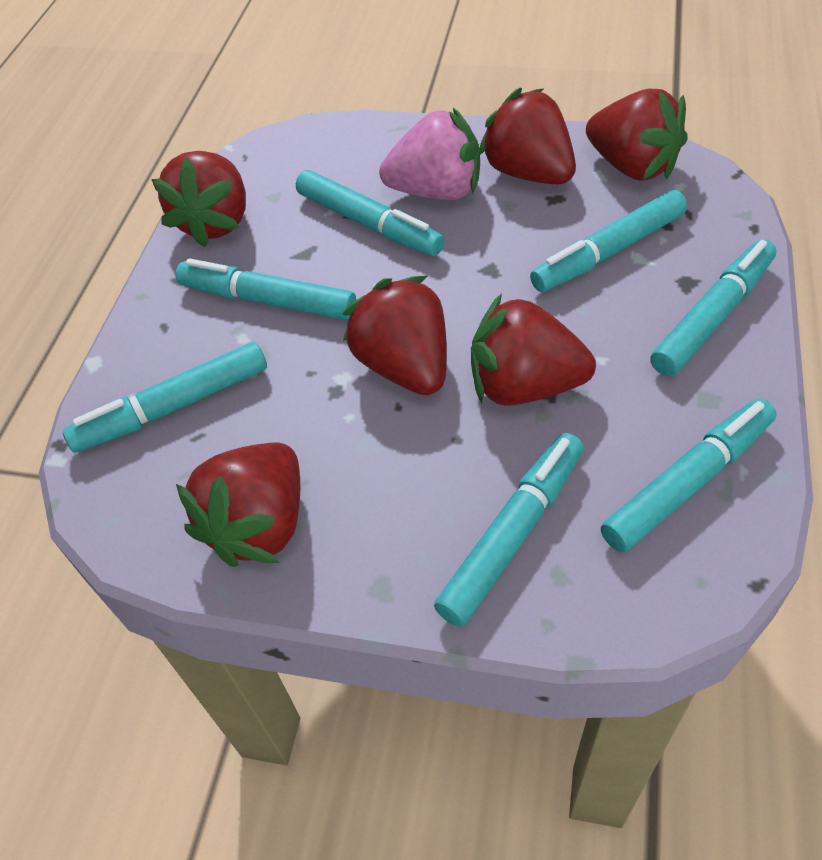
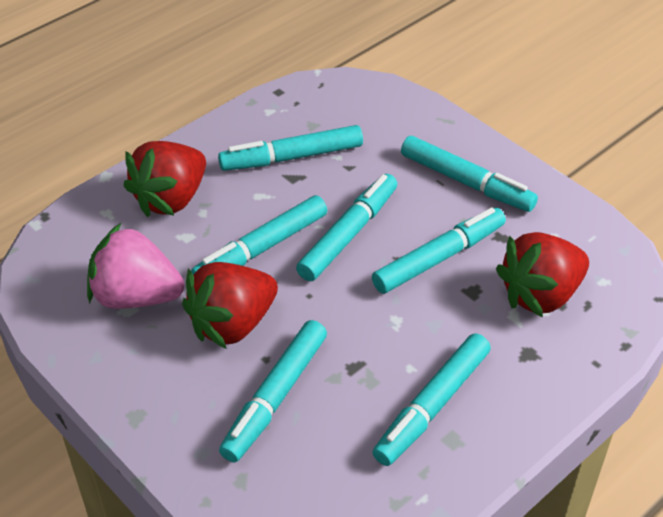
red strawberry: [151,151,246,247] [176,443,300,567] [342,276,447,395] [471,293,596,406] [480,87,576,184] [586,89,687,180] = 6 -> [123,141,206,217] [182,262,278,349] [496,232,589,317] = 3

